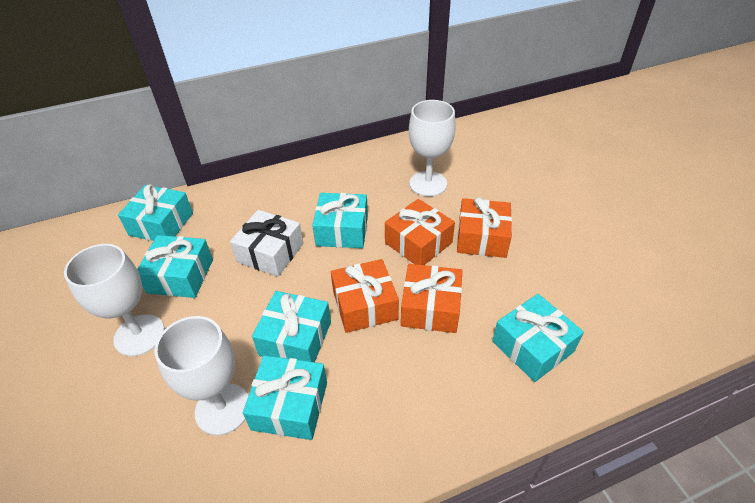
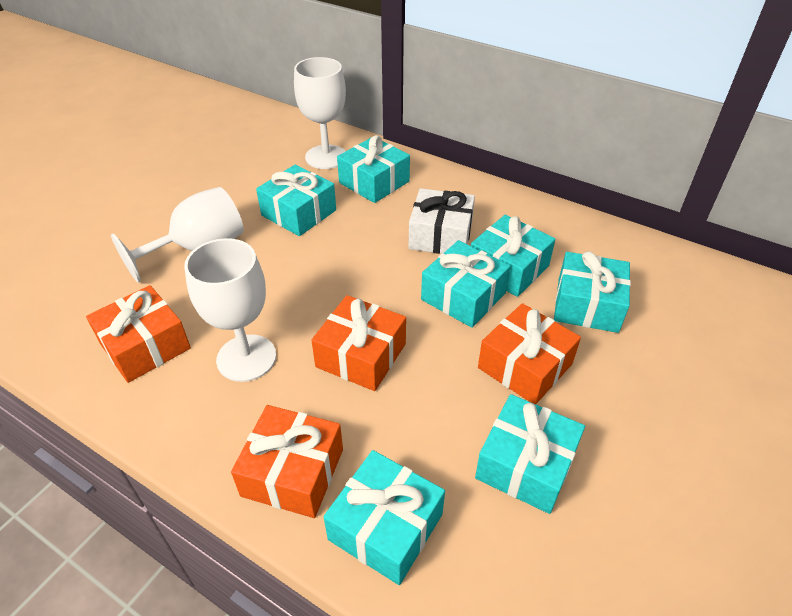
turquoise gift: [118,184,193,241] [137,235,213,298] [243,355,327,440] [252,291,331,362] [312,193,368,248] [492,294,584,382] = 6 -> [256,165,336,236] [324,450,445,585] [337,135,410,203] [421,240,511,328] [471,215,556,297] [475,394,585,514] [554,251,631,333] = 7

